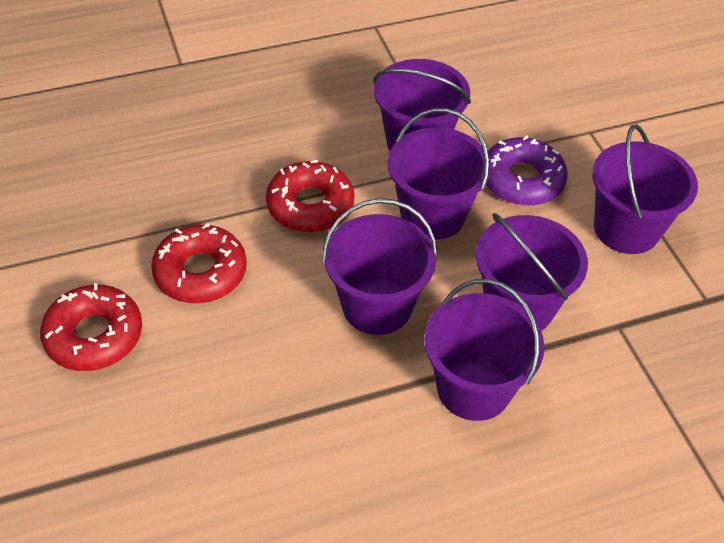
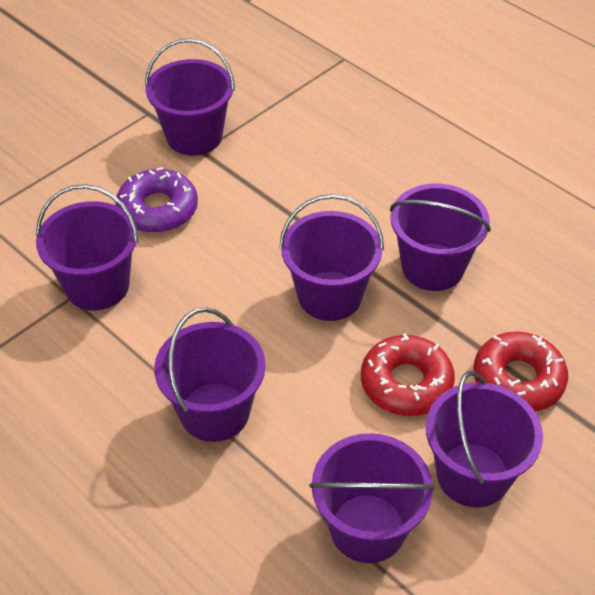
purple bucket: [322,198,438,335] [374,59,471,150] [388,108,491,239] [424,279,545,421] [476,213,588,331] [592,124,698,254] = 6 -> [36,184,139,310] [145,39,235,155] [154,308,266,442] [279,194,384,321] [309,433,435,563] [390,184,491,291] [426,371,543,507] = 7
red donut: [40,283,142,371] [151,223,247,303] [266,160,354,233] = 3 -> [361,334,455,416] [473,331,568,412] = 2

